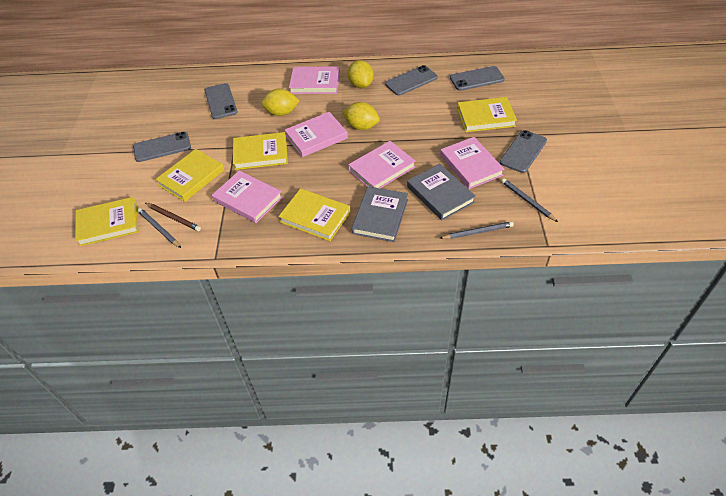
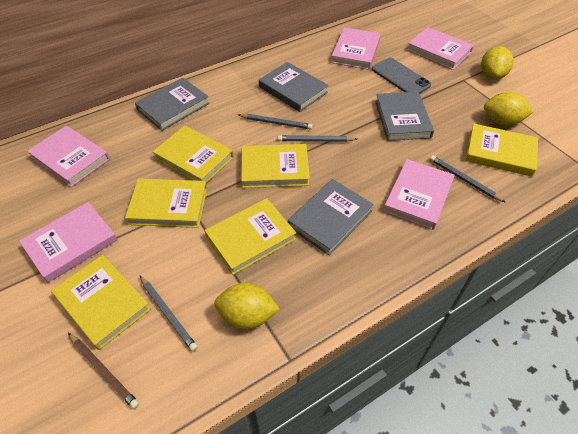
grey book: [352,186,408,242] [407,164,476,220] = 2 -> [135,78,210,131] [259,62,329,112] [288,179,374,256] [375,92,434,141] = 4
grey pencil: [138,208,181,248] [439,221,514,239] [501,178,558,222] = 3 -> [140,276,198,352] [238,114,313,130] [278,135,357,142] [430,155,506,203] = 4
grey phone: [133,132,191,162] [205,83,238,119] [385,65,438,96] [450,66,505,91] [500,130,547,173] = 5 -> [372,58,431,94] = 1
yellow book: [75,197,139,247] [155,149,224,202] [233,132,288,170] [278,188,351,241] [457,97,517,132] = 5 -> [51,255,151,350] [125,178,207,228] [152,125,234,183] [204,198,296,275] [241,144,310,188] [465,123,538,177] = 6

